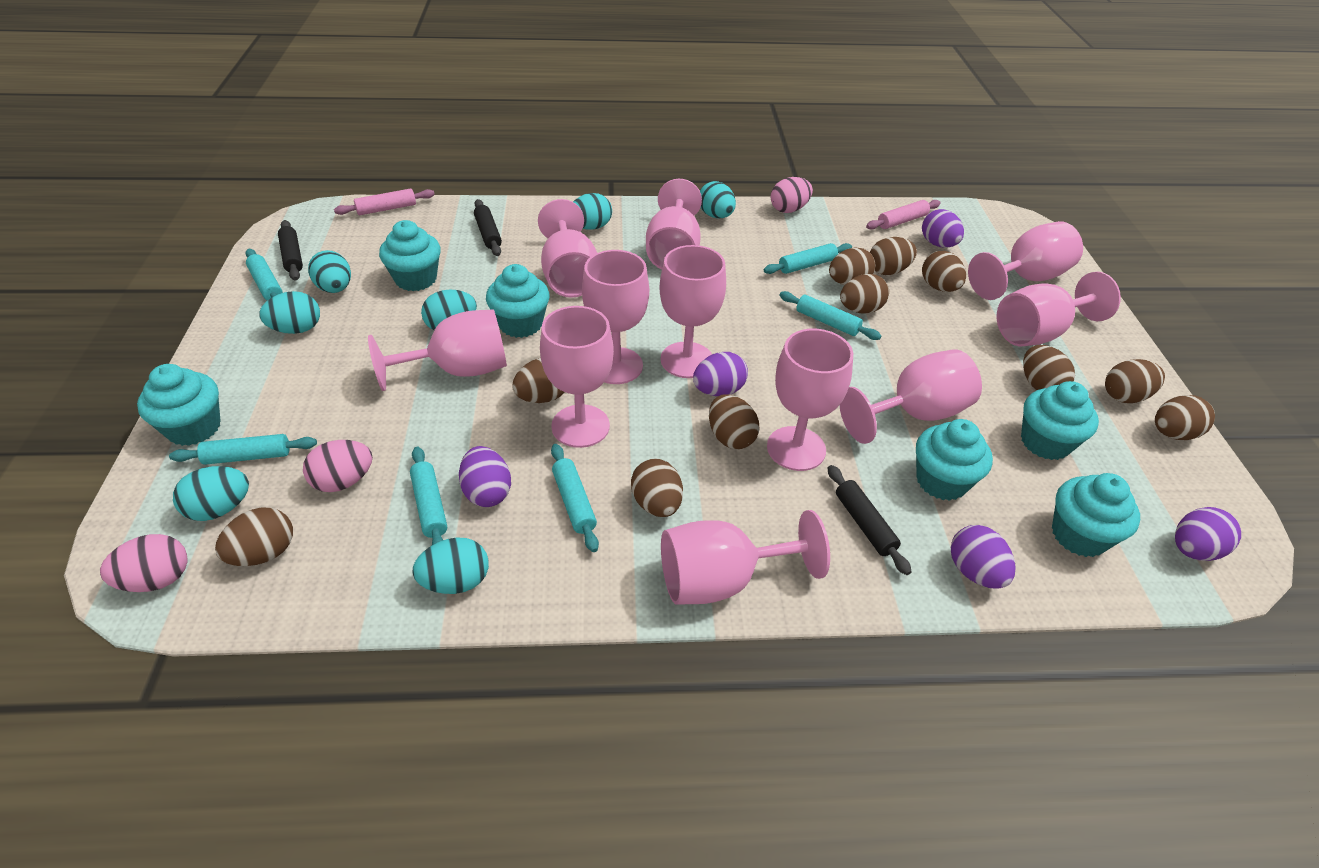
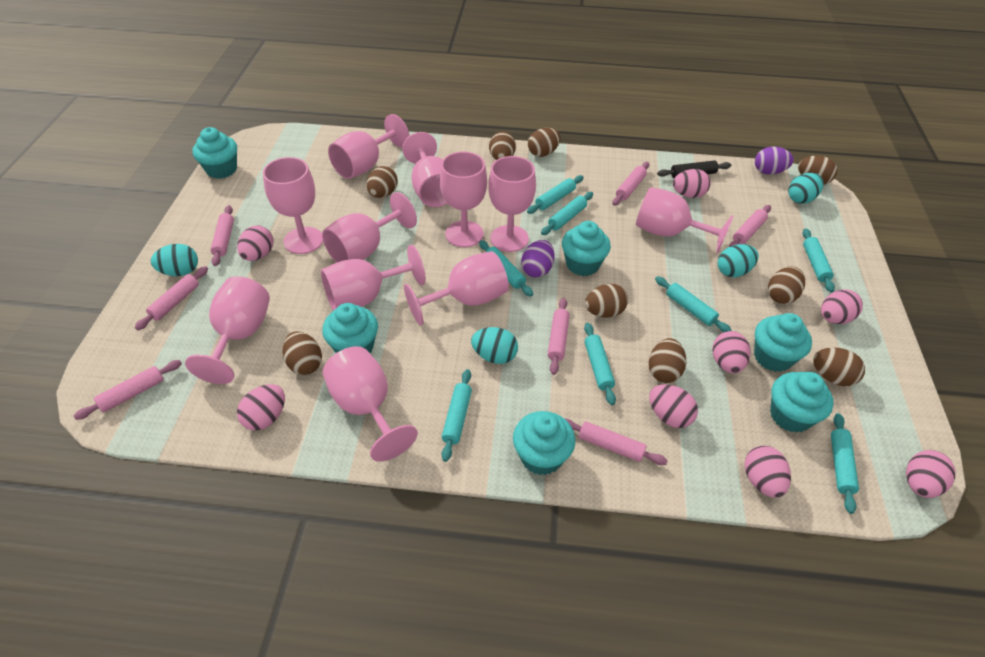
black rolling pin: [278,220,303,281] [474,199,502,256] [828,465,912,575] = 3 -> [657,160,731,178] = 1
brown egg: [215,508,293,566] [512,358,564,403] [631,458,683,517] [709,394,759,449] [829,247,875,285] [840,274,889,314] [870,237,917,275] [922,251,966,292] [1023,345,1075,390] [1105,359,1165,403] [1155,395,1215,440] = 11 -> [283,331,322,375] [367,166,398,198] [489,132,516,160] [528,128,561,157] [585,284,628,318] [649,338,686,383] [768,267,805,304] [798,156,837,185] [813,348,865,386] = 9
pink egg: [100,534,188,592] [303,440,373,492] [771,177,813,213] = 3 -> [237,225,273,261] [237,384,285,431] [649,384,698,428] [673,169,711,198] [712,331,750,373] [745,445,791,498] [821,289,863,324] [906,450,956,498] = 8
pink rolling pin: [334,189,435,215] [866,200,941,230] = 2 -> [74,360,182,420] [135,266,208,330] [211,205,234,266] [548,298,570,375] [565,419,668,465] [613,162,649,206] [729,205,771,247] = 7
purple egg: [459,446,511,507] [693,352,748,396] [922,209,964,248] [951,525,1016,589] [1175,507,1241,561] = 5 -> [521,240,555,277] [755,147,794,175] = 2
turquoise egg: [173,466,249,521] [259,291,320,334] [308,250,351,293] [412,537,489,594] [421,290,477,330] [573,193,612,230] [700,181,736,218] = 7 -> [151,244,198,276] [471,327,518,364] [718,244,759,277] [788,173,823,204] = 4
turquoise rolling pin: [169,434,317,465] [245,249,283,301] [410,447,447,545] [551,444,599,552] [764,243,852,274] [779,291,882,340] = 6 -> [442,369,472,462] [479,240,533,297] [527,175,584,214] [541,192,593,235] [584,323,616,405] [655,276,732,332] [803,229,835,292] [831,413,859,514] = 8

